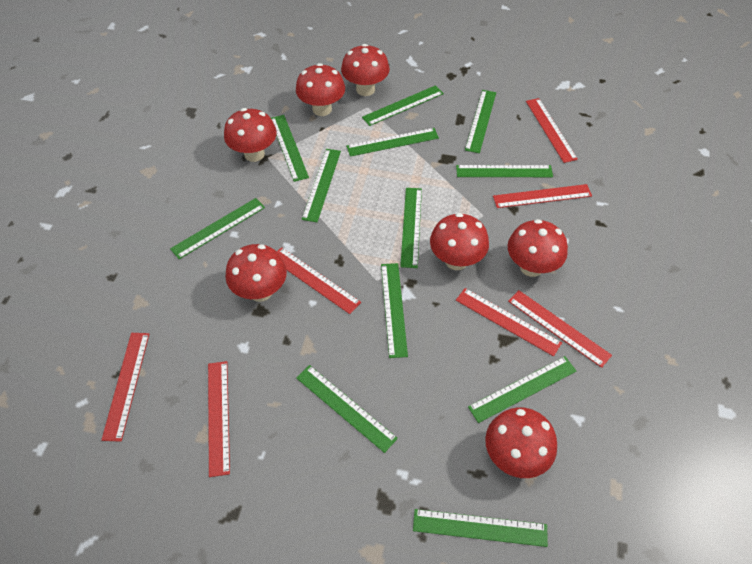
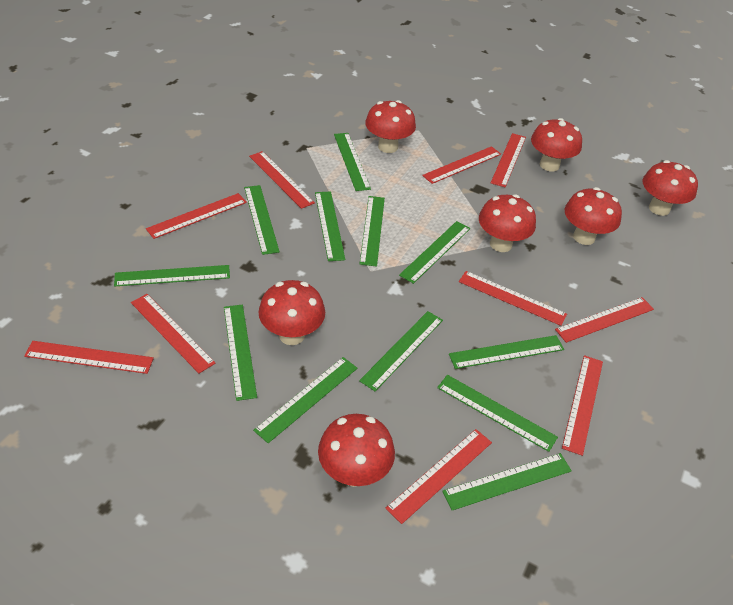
red ruler: [101,333,149,442] [208,361,230,477] [277,247,361,314] [456,288,562,356] [493,184,592,208] [508,290,612,368] [526,98,578,163] = 7 -> [24,341,154,374] [131,294,216,373] [146,193,247,239] [249,151,315,209] [385,429,492,524] [422,146,501,184] [459,271,567,326] [491,133,526,187] [555,297,654,343] [562,355,603,456] = 10

